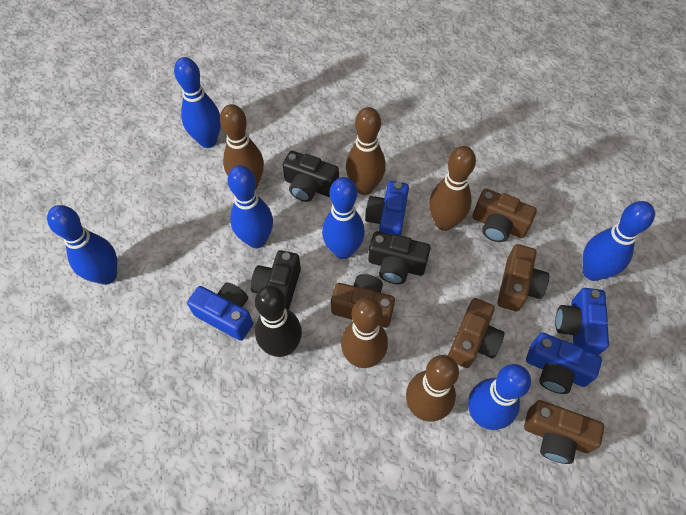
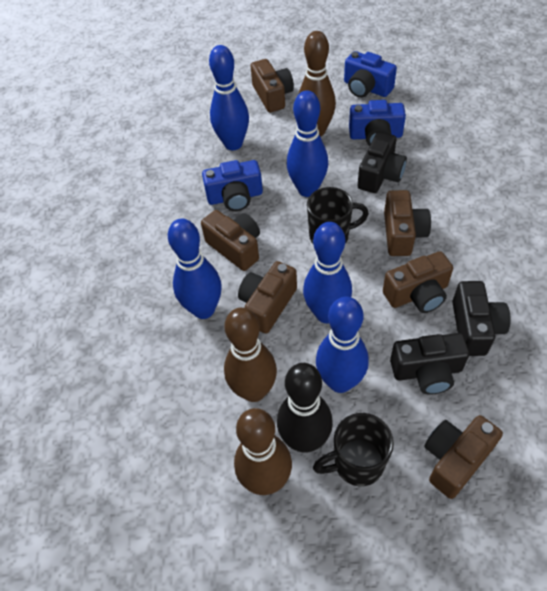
black mug: none = 0 -> [307,187,369,244] [313,413,394,486] = 2
blue bowling pin: [47,205,117,285] [174,57,221,148] [228,165,273,248] [322,177,365,259] [468,364,531,430] [583,201,655,281] = 6 -> [168,219,222,319] [209,45,249,150] [287,90,328,197] [303,222,352,323] [316,296,369,393] = 5
blue camera: [187,282,253,341] [365,181,409,235] [526,332,602,394] [555,288,609,355] = 4 -> [202,160,263,211] [344,51,397,98] [349,100,406,146] = 3
brown bowling pin: [220,104,264,189] [341,298,388,368] [346,107,386,195] [406,355,459,422] [429,146,476,231] = 5 -> [224,308,277,402] [234,408,292,495] [299,31,336,137] = 3
brown camera: [331,274,395,328] [448,298,505,368] [472,189,537,242] [497,244,549,311] [524,400,604,464] = 5 -> [201,210,260,271] [238,261,297,334] [250,59,294,112] [383,251,453,313] [384,190,431,256] [424,415,503,499] = 6

